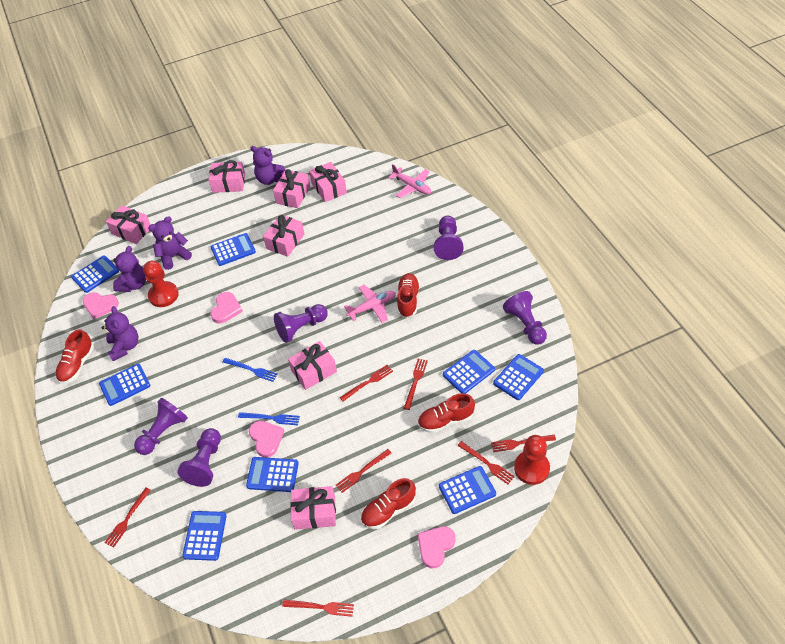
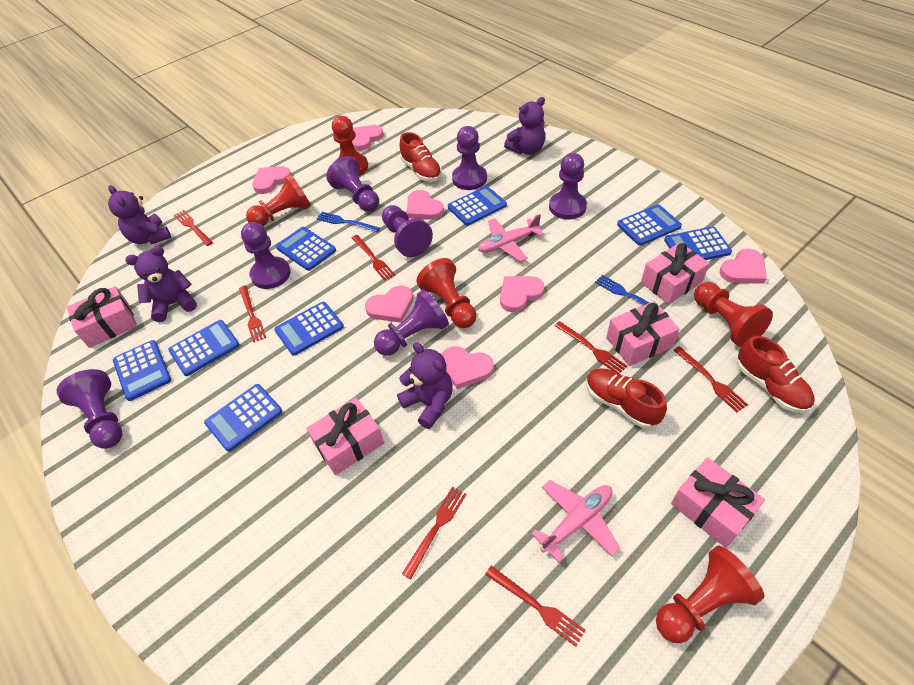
pink gift: [106,205,151,244] [209,160,245,193] [263,214,304,257] [273,169,310,208] [288,341,337,390] [290,486,336,530] [309,162,347,202] = 7 -> [67,286,137,348] [306,398,384,475] [606,301,680,366] [641,242,710,304] [671,457,765,548] = 5
pink heart: [83,292,119,319] [210,292,243,324] [249,421,284,457] [417,526,456,568] = 4 -> [252,166,291,194] [352,125,384,151] [365,286,413,323] [407,190,444,220] [441,346,494,389] [500,276,545,312] [720,249,767,284] = 7
purple pawn: [134,398,188,455] [177,428,221,487] [274,304,328,343] [434,216,463,260] [503,291,547,345] = 5 -> [57,369,122,449] [241,222,291,289] [326,156,379,212] [374,290,449,356] [382,205,433,257] [452,126,487,190] [549,153,587,220] = 7
red pawn: [143,261,179,307] [514,435,550,485] = 2 -> [246,174,311,226] [332,116,368,176] [417,258,477,328] [656,546,765,643] [694,282,773,347] = 5
red shoe: [55,329,94,384] [361,478,416,529] [397,273,420,318] [418,393,475,433] = 4 -> [400,132,442,182] [586,368,667,428] [737,336,815,413] = 3

